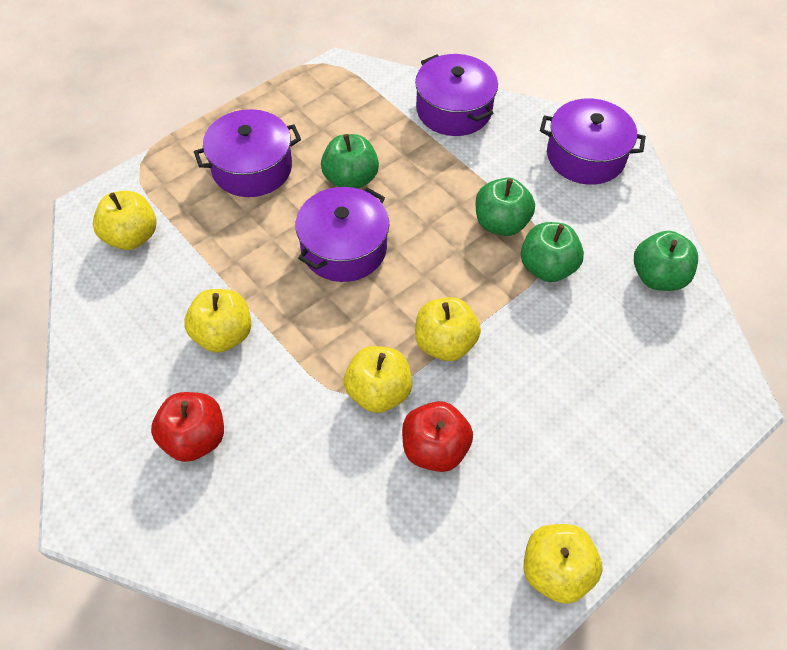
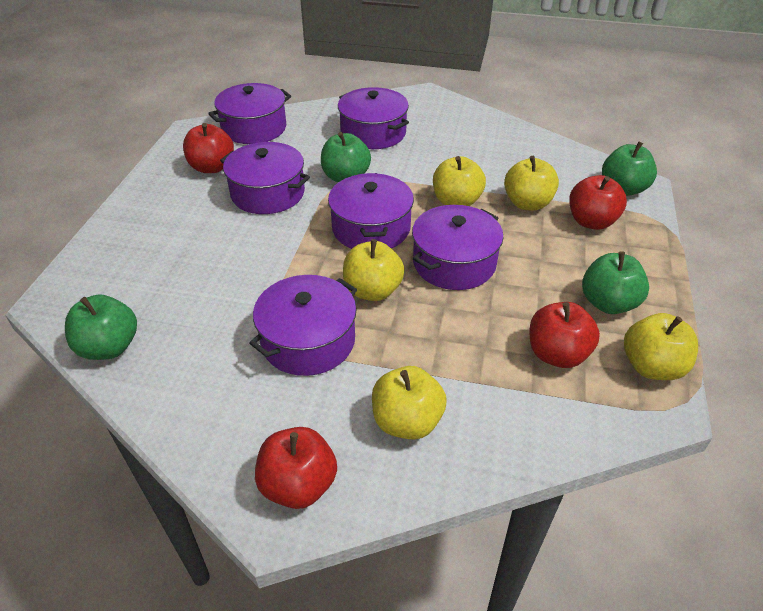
purple pot: [194,109,301,197] [295,187,389,282] [415,54,498,136] [540,98,646,185] = 4 -> [208,83,291,144] [220,142,310,214] [249,275,357,376] [328,173,414,249] [338,87,409,149] [412,205,503,290] = 6
red apple: [151,392,224,462] [402,401,473,472] = 2 -> [183,123,234,173] [255,427,337,509] [530,302,600,368] [569,175,627,230] = 4

